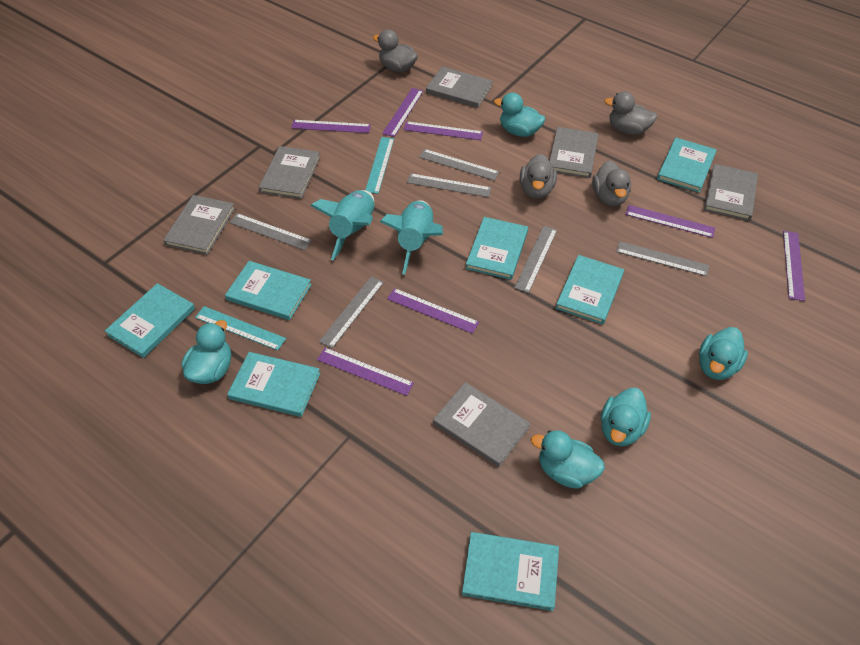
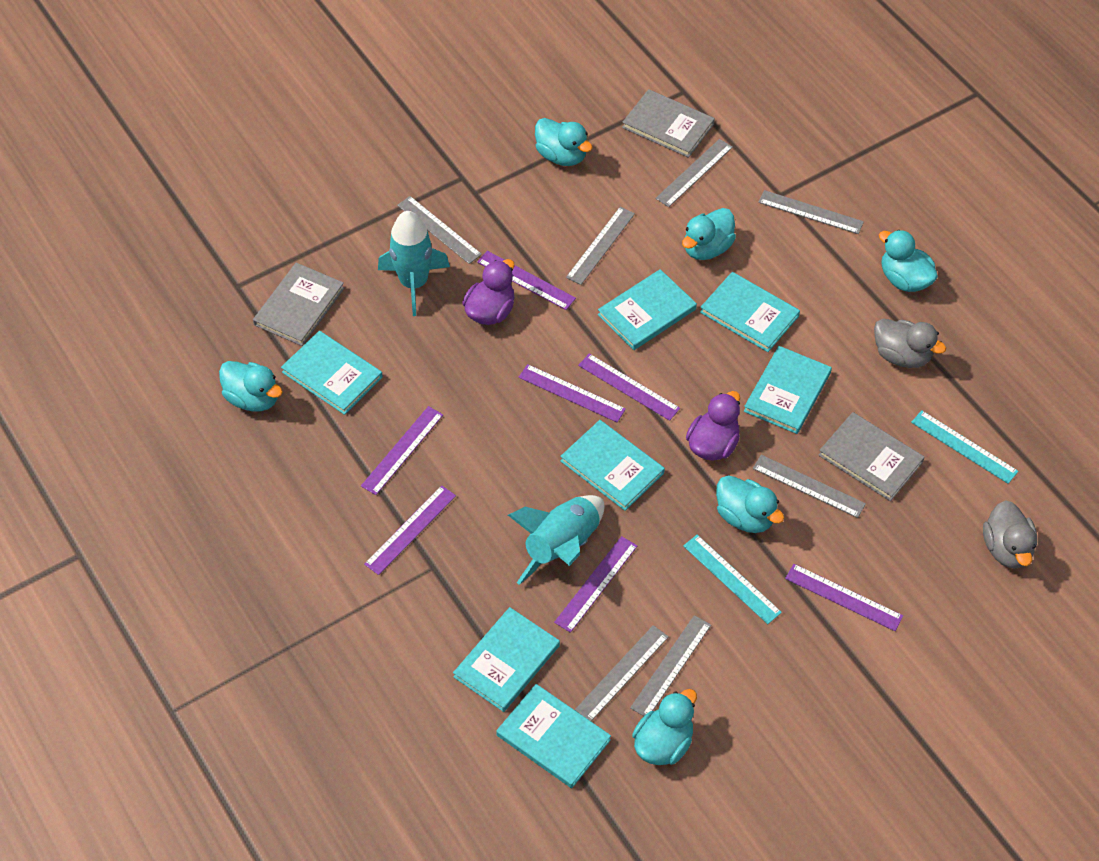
grey book: [163,195,235,255] [259,146,320,199] [426,67,493,108] [433,382,530,467] [549,127,599,178] [704,164,758,221] = 6 -> [253,263,344,346] [622,89,715,158] [819,412,925,501] = 3
grey duck: [373,29,418,72] [520,154,557,199] [592,161,631,206] [604,91,657,135] = 4 -> [874,318,946,368] [983,500,1037,569] = 2
grey ruler: [229,213,312,250] [319,276,384,348] [407,173,491,197] [419,149,499,181] [514,226,557,293] [616,241,710,276] = 6 -> [397,196,482,264] [566,207,635,285] [575,625,669,721] [630,615,711,716] [655,139,733,207] [753,455,866,518] [758,190,864,234] = 7
purple duck: none = 0 -> [462,259,515,325] [686,391,740,461] = 2
turquoise duck: [182,320,231,384] [494,93,545,137] [531,430,605,489] [601,388,651,446] [699,327,748,380] = 5 -> [219,361,282,412] [535,118,593,166] [632,689,697,765] [682,208,736,260] [716,475,784,533] [879,230,938,292] = 6

